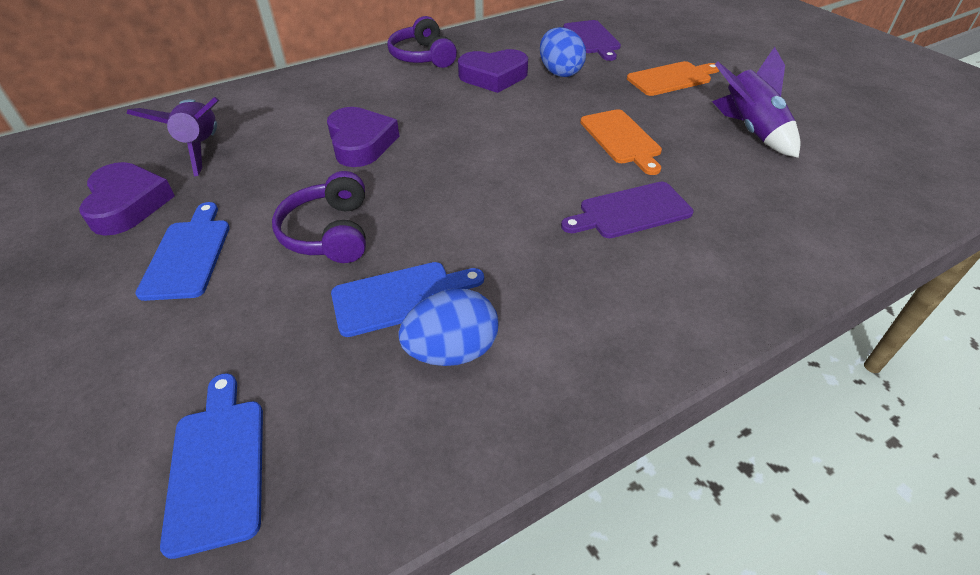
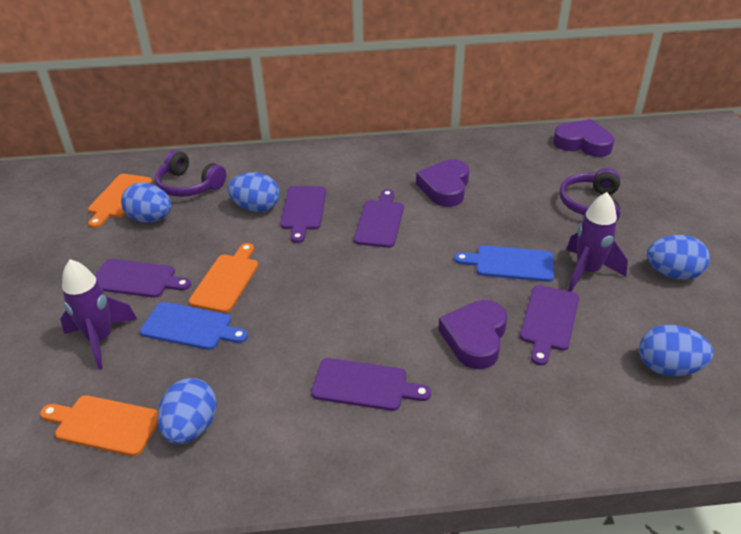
blue cutting board: [135,202,230,301] [160,373,263,559] [331,262,484,337] = 3 -> [140,302,248,350] [454,245,554,282] = 2
blue egg: [398,289,499,366] [540,27,586,77] = 2 -> [121,182,171,223] [158,378,217,444] [227,172,280,212] [639,325,713,376] [647,235,710,280] = 5
orange cutting board: [580,109,662,175] [627,61,719,96] = 2 -> [40,395,158,456] [88,174,152,228] [189,243,258,313] = 3
purple cutting board: [561,182,693,238] [563,20,621,61] = 2 -> [95,259,191,298] [280,186,326,243] [311,358,431,411] [354,189,404,248] [520,285,579,365] = 5

